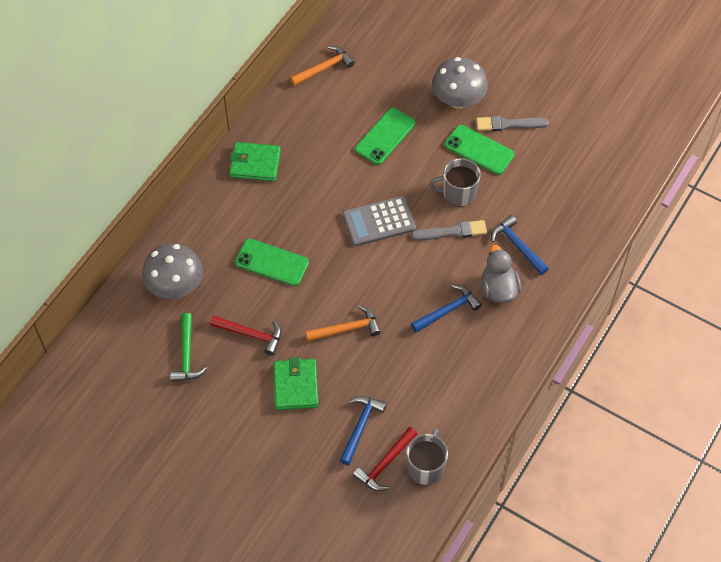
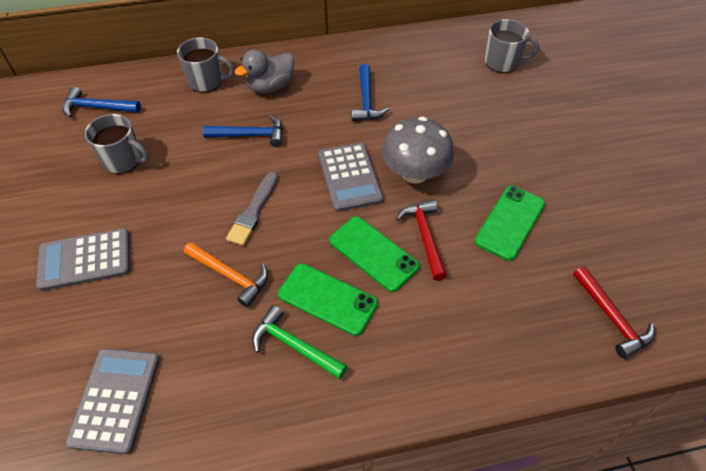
green wallet: [229,142,281,181] [273,357,318,410] = 2 -> none = 0
grey brush: [411,220,487,241] [476,116,549,131] = 2 -> [226,172,278,246] = 1
grey calculator: [343,196,416,246] = 1 -> [36,228,130,291] [66,348,159,454] [318,143,383,212] = 3
grey mug: [406,428,448,485] [429,158,481,207] = 2 -> [85,114,149,174] [177,37,235,92] [485,19,539,73] = 3
grey mushroom: [142,243,203,299] [432,57,488,108] = 2 -> [382,116,454,183] = 1
orange hammer: [290,46,355,86] [305,305,381,342] = 2 -> [184,242,268,307] = 1

